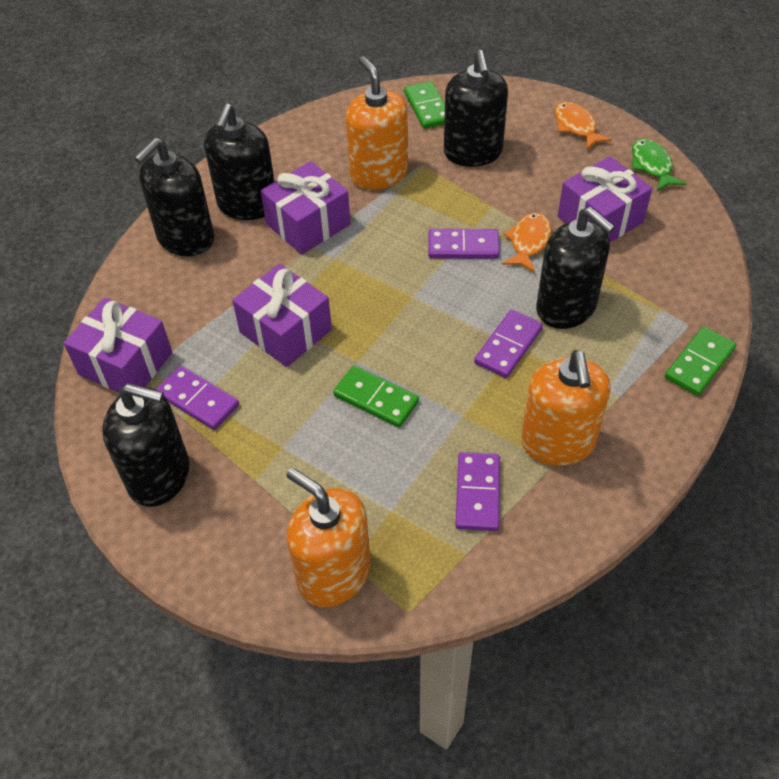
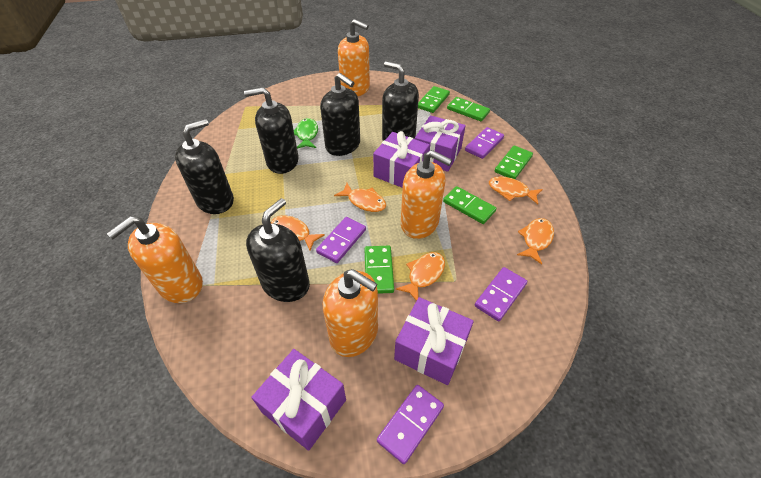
green domino: [333,366,419,428] [404,81,445,129] [665,326,736,396] = 3 -> [364,246,394,294] [418,86,450,113] [443,186,496,224] [447,97,490,121] [495,146,533,179] = 5
orange fish: [502,213,552,273] [555,102,612,150] = 2 -> [271,216,325,251] [334,183,386,212] [396,252,445,301] [489,177,543,204] [517,218,554,265] = 5
orange soap dispenser: [286,468,370,607] [346,56,408,190] [521,350,611,466] = 3 -> [106,216,203,303] [323,269,378,357] [338,19,370,96] [401,150,452,239] = 4

